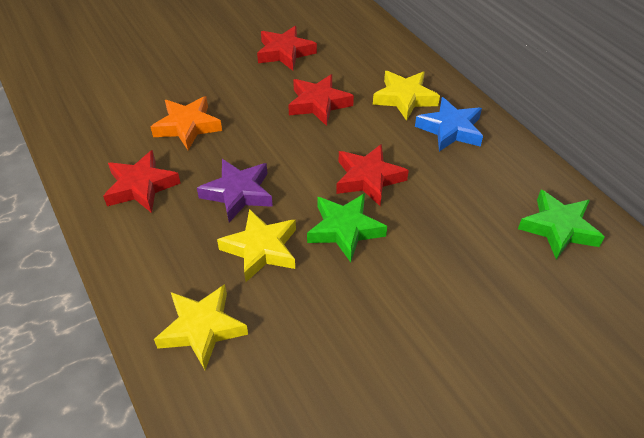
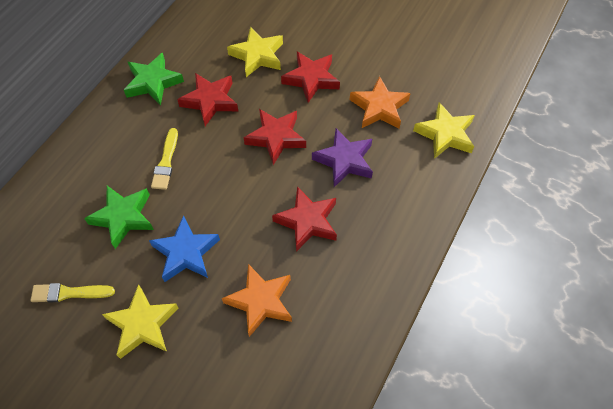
orange star: [151,96,222,150] = 1 -> [222,264,292,337] [350,76,411,129] = 2
yellow brush: none = 0 -> [31,283,115,303] [151,128,178,190] = 2

